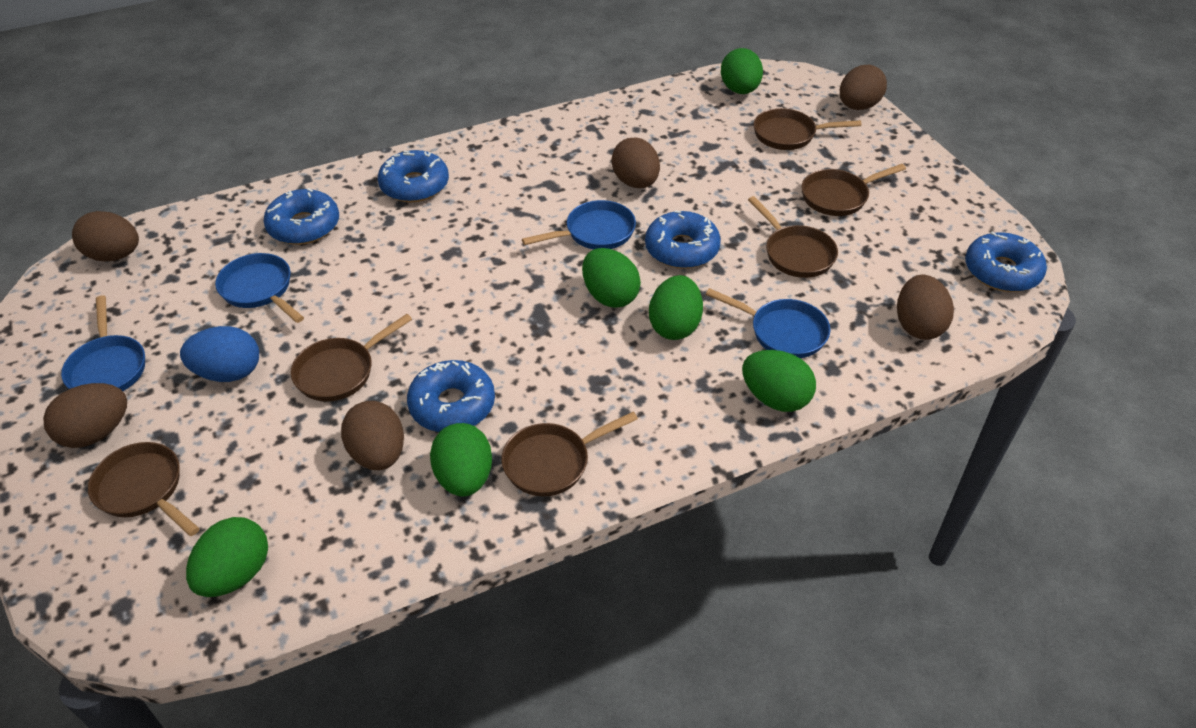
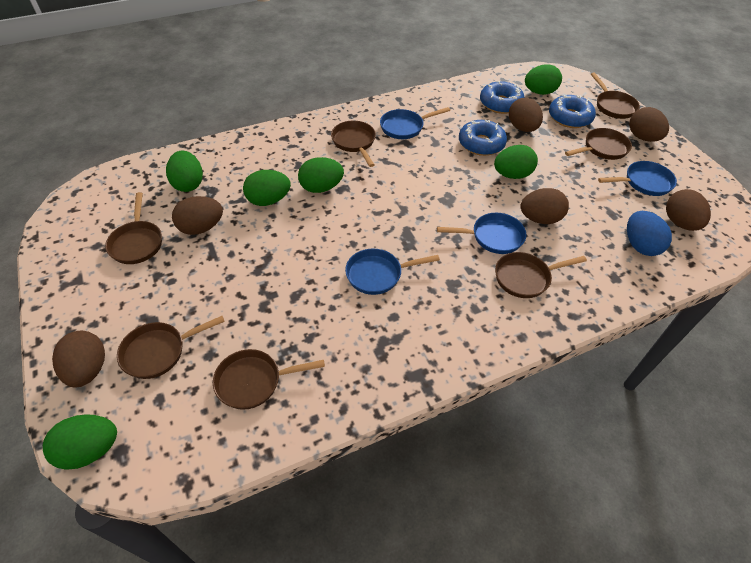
blue donut: [264,188,339,245] [378,150,449,202] [407,360,495,432] [645,211,721,269] [965,232,1047,292] = 5 -> [459,120,507,156] [480,81,525,114] [549,95,596,128] = 3
brown pan: [88,442,200,536] [291,314,412,402] [501,412,638,496] [748,196,838,278] [754,108,862,150] [801,164,906,216] = 6 -> [105,192,162,264] [117,316,225,379] [213,349,325,410] [331,121,376,167] [495,252,587,298] [565,128,632,160] [591,73,640,119] = 7

